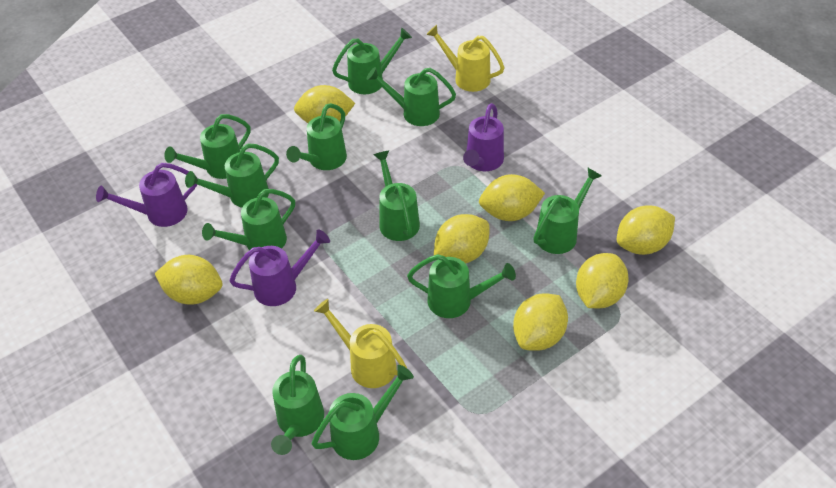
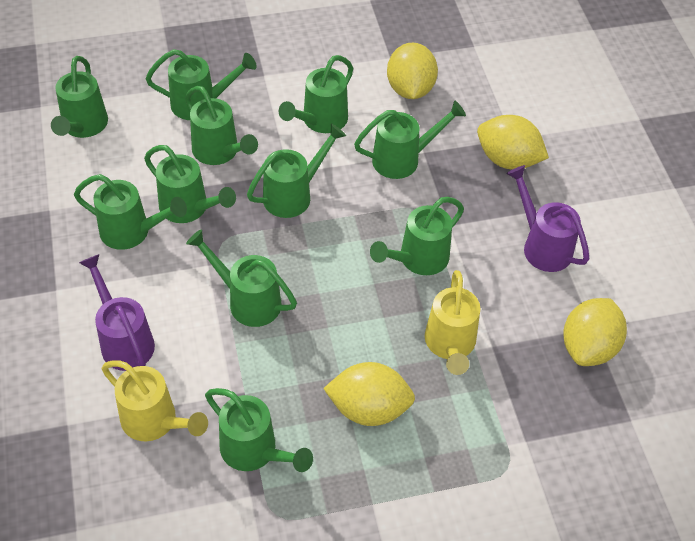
purple watering can: [96,163,197,227] [229,229,330,306] [463,103,504,171] = 3 -> [79,254,155,371] [506,165,589,272] = 2
yellow lemon: [155,255,222,305] [294,85,355,123] [434,214,490,264] [479,174,545,221] [513,293,568,351] [576,253,629,308] [617,205,675,255] = 7 -> [323,362,415,426] [387,43,438,99] [477,115,549,169] [563,298,627,366] = 4

